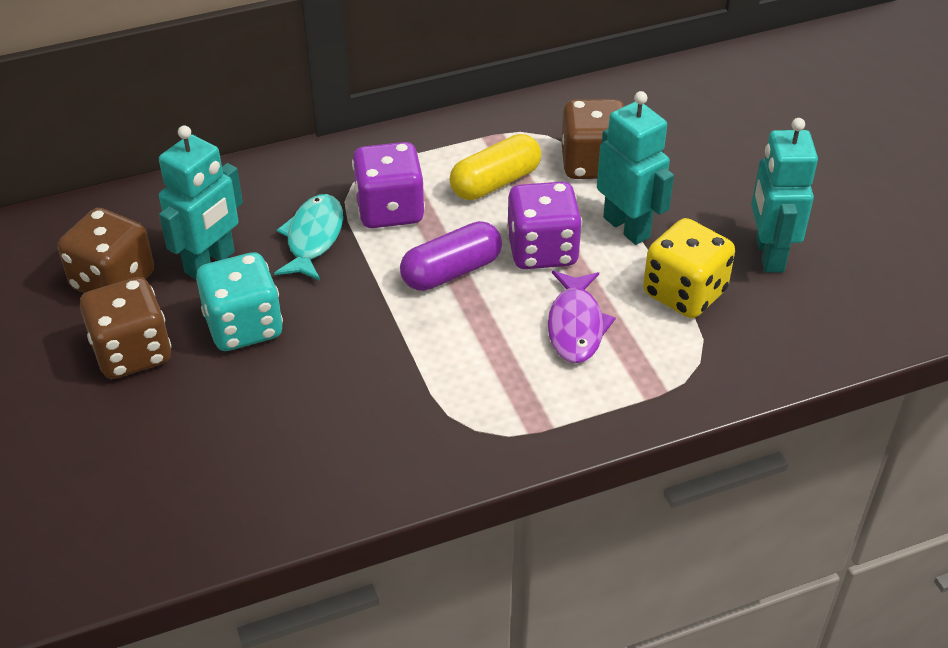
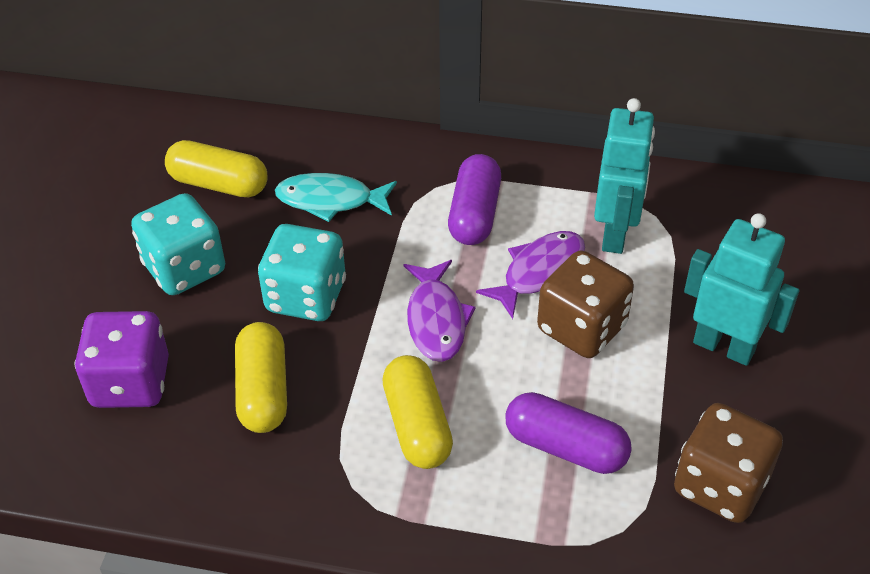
brown dice: [58,208,154,293] [80,277,171,379] [562,99,624,179] = 3 -> [537,250,634,358] [674,403,783,523] = 2
purple capsule: [400,221,502,291] = 1 -> [448,154,501,245] [505,392,632,474] = 2
purple dice: [352,142,425,228] [507,182,582,269] = 2 -> [74,311,169,408] = 1
purple fish: [548,271,616,363] = 1 -> [403,260,476,362] [476,231,585,319] = 2
turquoise dice: [196,252,283,351] = 1 -> [131,193,225,295] [258,224,346,321] = 2
turquoise robot: [159,125,243,279] [597,91,674,245] [751,118,818,273] = 3 -> [594,98,655,254] [684,213,799,366] = 2
yellow capsule: [449,134,541,200] = 1 -> [165,140,268,197] [235,322,287,433] [382,355,453,469] = 3
yellow dice: [643,218,735,318] = 1 -> none = 0

